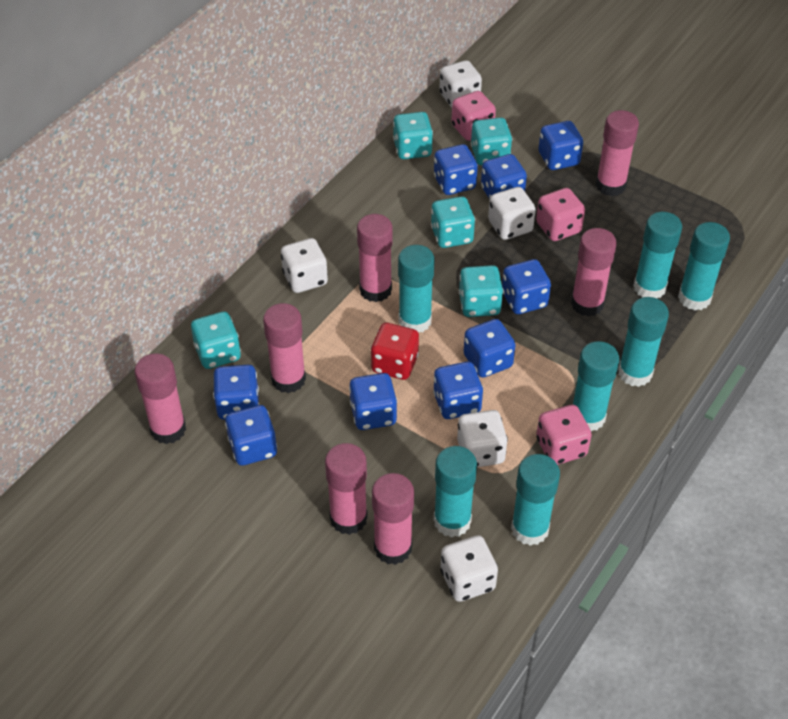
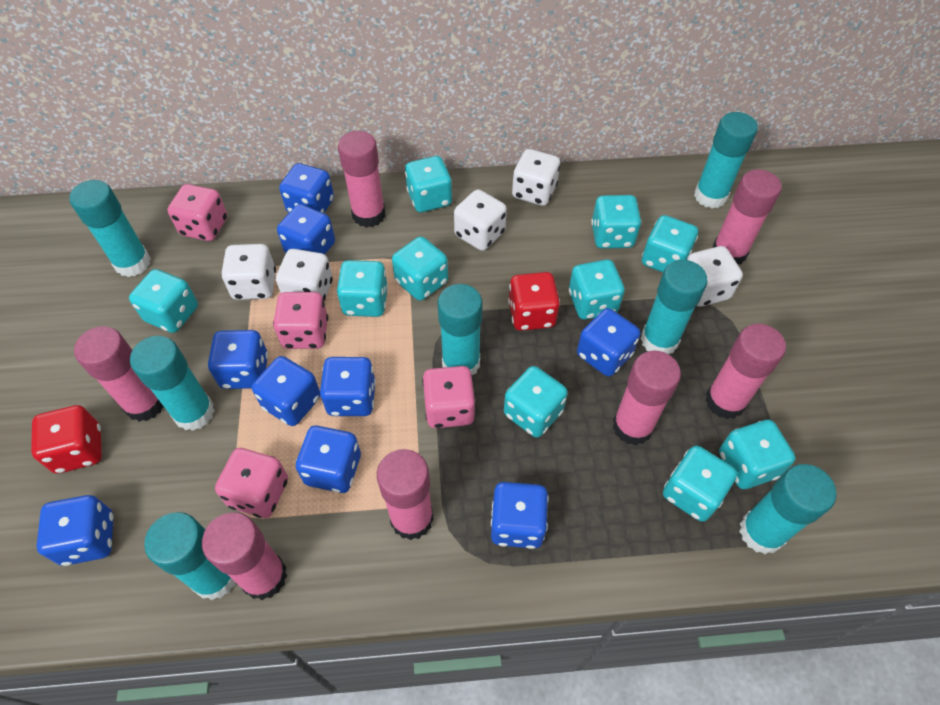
pink dice: [451,91,496,141] [536,188,585,241] [536,405,592,465] = 3 -> [167,184,227,241] [215,448,288,518] [273,292,328,349] [422,366,476,428] = 4
red dice: [371,323,419,380] = 1 -> [31,405,102,474] [508,272,560,331] = 2
turquoise dice: [191,311,241,369] [393,112,433,159] [431,196,475,248] [459,265,503,317] [471,117,512,165] = 5 -> [129,269,198,333] [337,260,388,317] [392,236,448,301] [405,156,452,212] [504,366,568,437] [569,259,625,320] [591,195,641,249] [642,215,698,272] [663,446,737,522] [719,420,795,489] = 10

